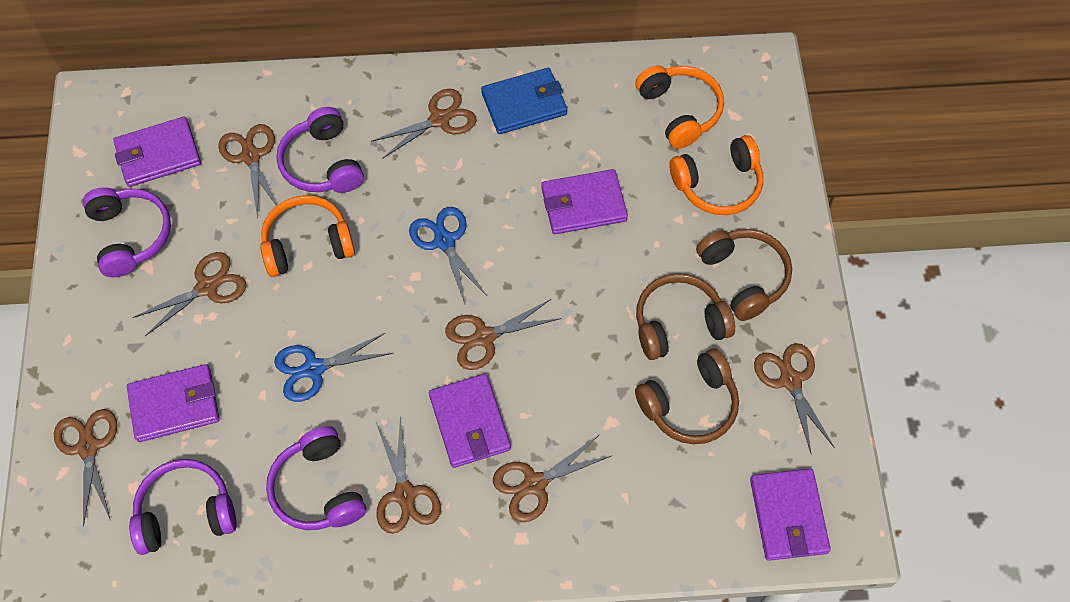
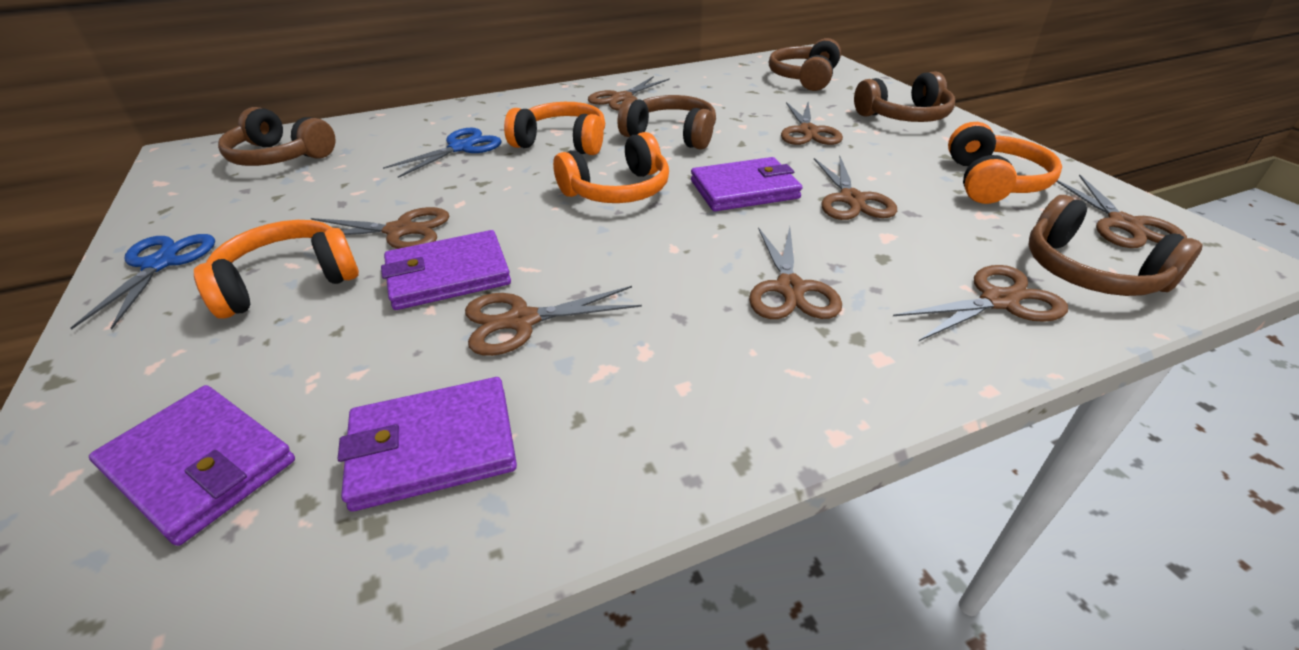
blue wallet: [481,68,567,134] = 1 -> none = 0
brown headphones: [635,349,739,444] [636,273,735,360] [696,229,792,321] = 3 -> [218,107,335,166] [618,95,716,149] [769,38,841,91] [854,71,955,122] [1029,195,1203,296] = 5
orange headphones: [260,195,355,277] [635,65,724,149] [669,135,763,215] = 3 -> [194,220,359,319] [504,102,605,155] [553,132,669,203] [948,122,1062,204] = 4
purple headphones: [83,187,171,277] [129,459,237,555] [266,426,366,530] [276,107,364,193] = 4 -> none = 0
purple wallet: [113,116,201,187] [127,364,219,442] [429,374,511,468] [541,169,628,234] [750,469,831,561] = 5 -> [89,385,295,546] [338,377,517,512] [381,230,511,310] [691,157,802,211] = 4

